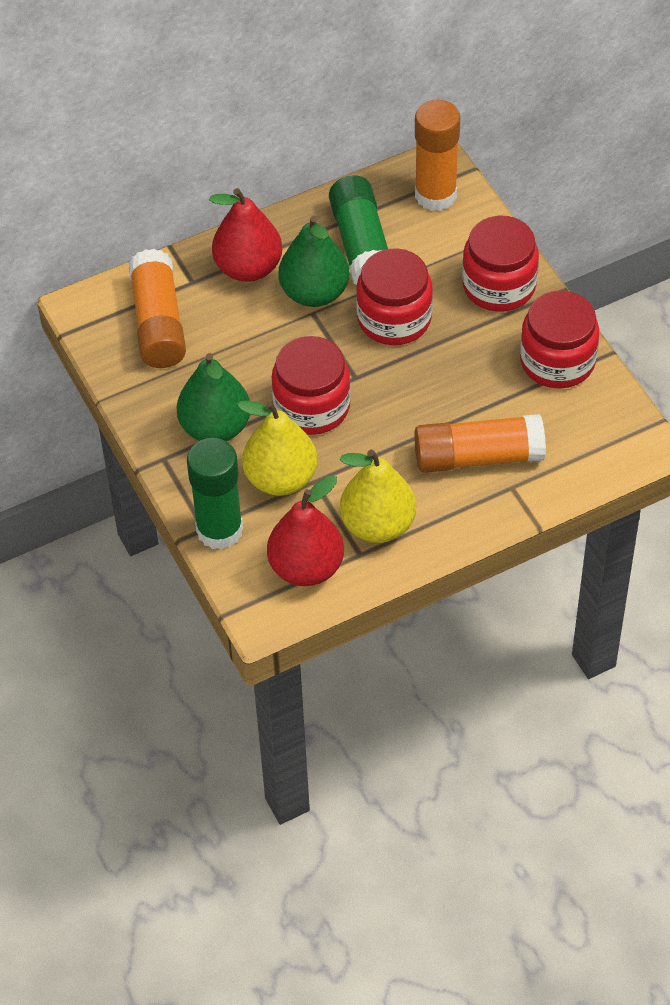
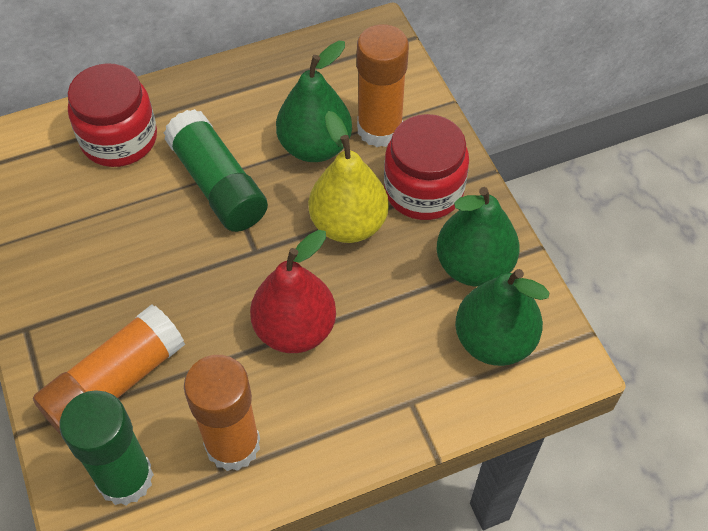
green pear: [177,353,250,441] [279,216,349,307] = 2 -> [276,41,352,162] [436,187,520,287] [455,269,549,366] = 3
red jar: [272,336,351,435] [356,248,433,345] [462,215,539,312] [520,290,599,389] = 4 -> [68,64,157,167] [384,114,469,220] = 2
red pear: [209,188,282,282] [267,475,344,586] = 2 -> [250,230,336,353] = 1
yellow pear: [237,401,318,496] [340,450,416,543] = 2 -> [309,111,389,243] = 1

